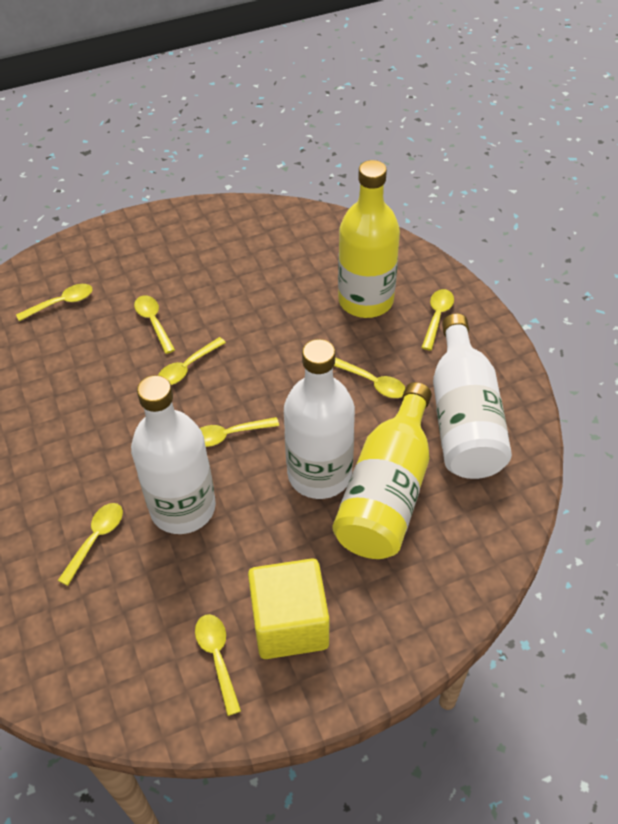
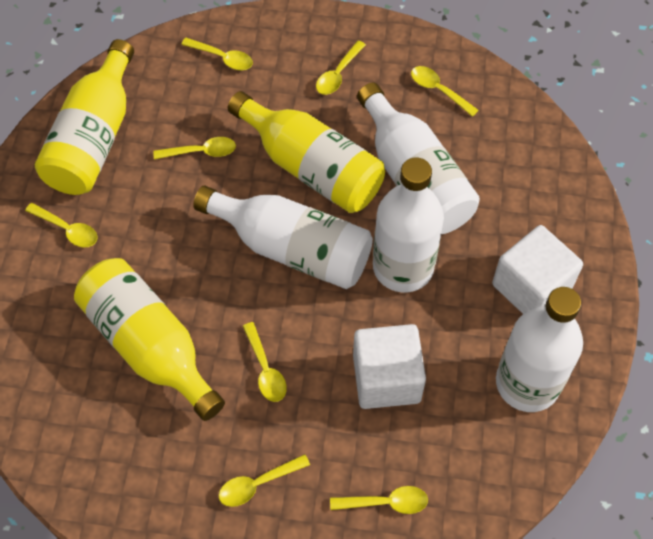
white bottle: [131,375,216,534] [284,339,355,499] [433,314,512,479] = 3 -> [193,185,373,289] [357,83,480,234] [373,157,444,293] [496,287,583,412] = 4
white cube: none = 0 -> [353,324,426,409] [492,225,583,314] = 2
yellow bottle: [333,382,432,559] [338,160,400,318] = 2 -> [35,39,134,195] [74,258,225,421] [228,91,385,213] = 3
yellow cube: [248,558,329,659] = 1 -> none = 0

